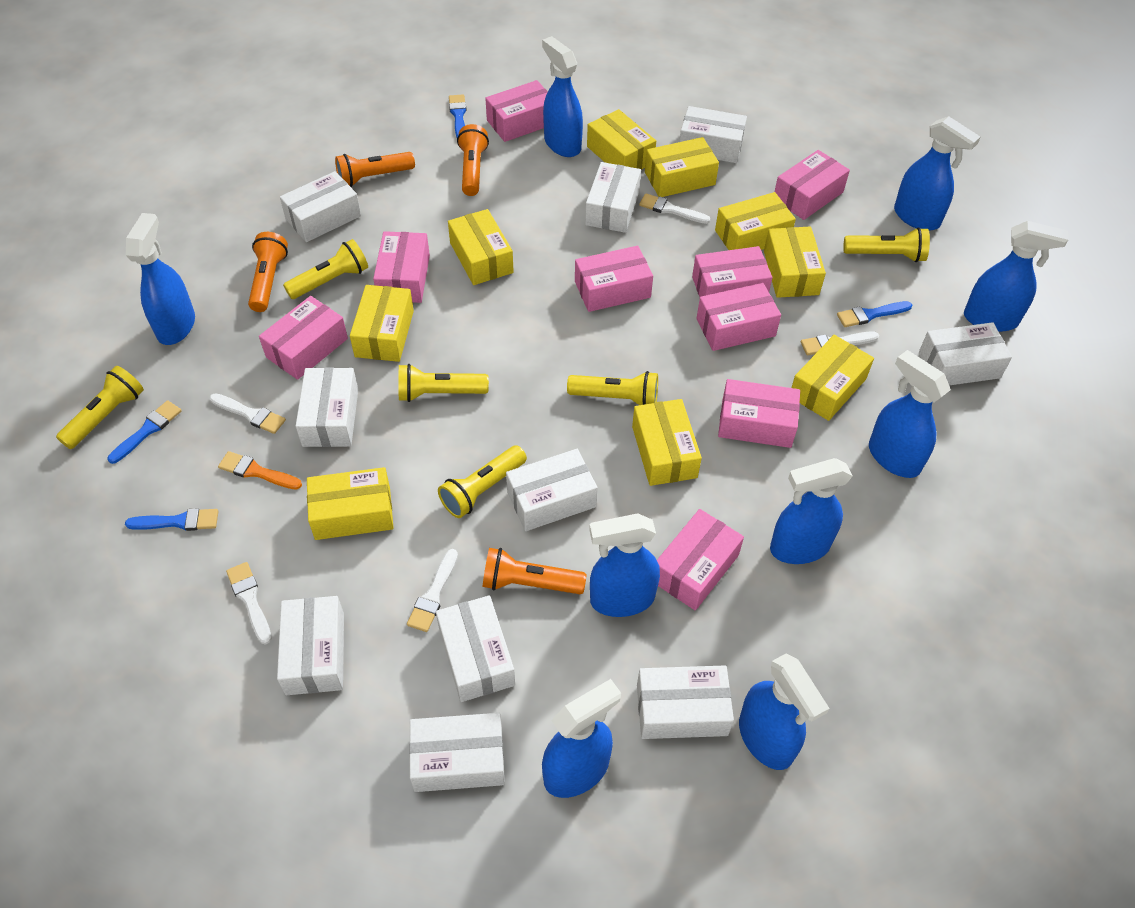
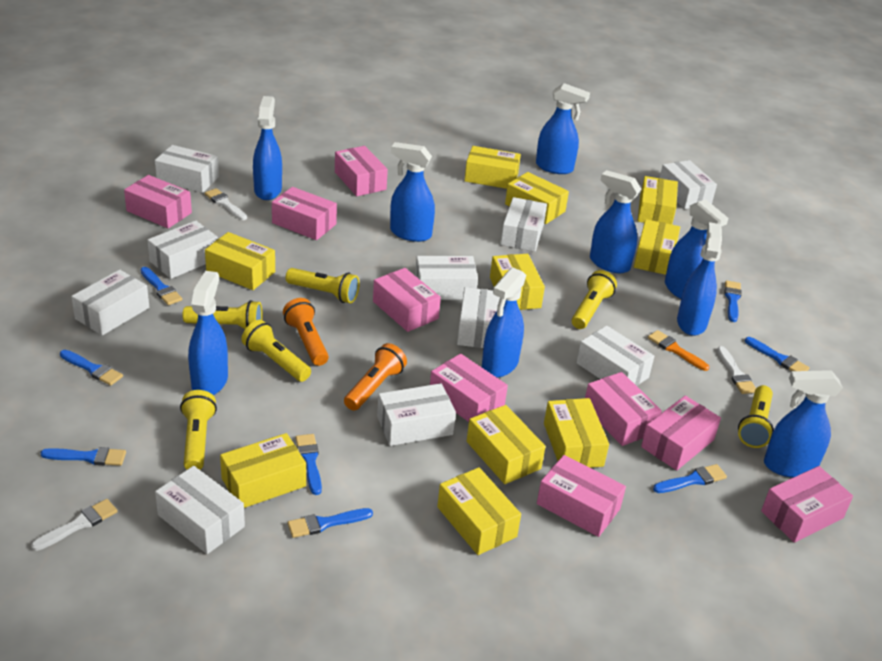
blue brush: [108,400,182,464] [125,508,218,531] [449,95,466,137] [837,301,912,327] = 4 -> [41,447,126,466] [60,350,123,386] [140,267,182,305] [288,508,373,538] [295,434,322,495] [653,464,727,493] [725,280,742,322] [745,337,810,371] = 8
orange flashlight: [248,232,288,312] [335,152,415,187] [457,124,489,196] [483,548,587,594] = 4 -> [283,298,329,366] [344,343,407,411] = 2
white brush: [210,393,286,434] [226,562,272,645] [407,549,458,632] [639,193,710,224] [801,331,879,355] = 5 -> [31,499,118,551] [205,188,247,220] [717,346,756,394] = 3
yellow box: [307,467,394,540] [350,285,414,362] [448,209,514,285] [587,109,656,170] [632,399,702,486] [645,137,719,197] [715,192,796,250] [764,227,826,298] [792,335,874,421] = 9 -> [205,232,275,290] [220,433,306,508] [437,467,521,555] [464,146,521,189] [467,405,546,484] [490,254,545,310] [505,172,569,224] [544,398,609,468] [634,219,680,275] [638,176,678,225] = 10

